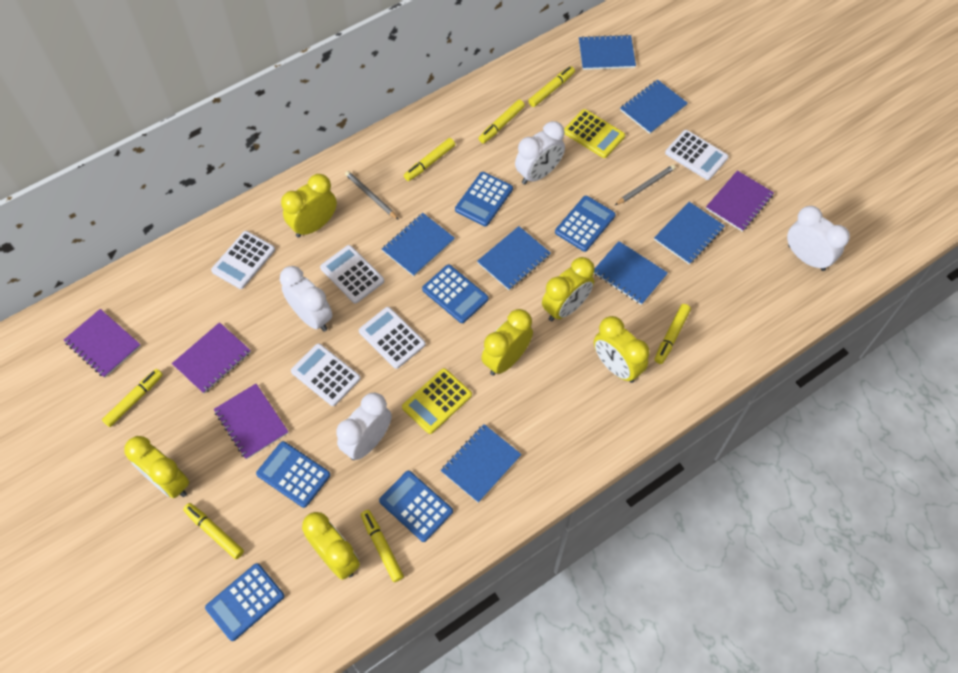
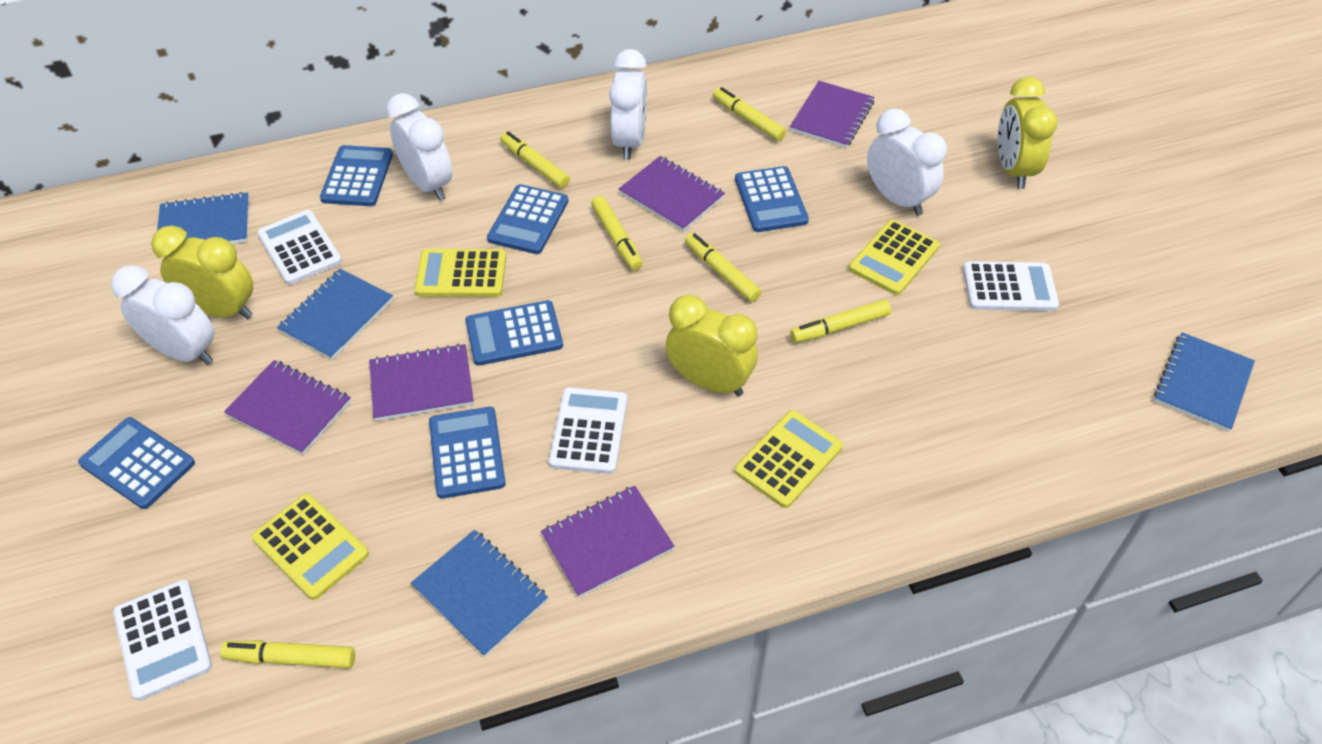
blue notebook: [382,213,454,276] [441,424,522,503] [477,226,551,290] [579,35,636,70] [594,241,668,305] [620,80,688,134] [654,202,725,265] = 7 -> [157,192,249,244] [277,269,393,360] [411,530,548,657] [1154,332,1255,432] = 4
grey pencil: [345,171,399,220] [615,165,675,205] = 2 -> none = 0
purple notebook: [64,309,141,378] [172,322,251,393] [214,384,288,460] [706,170,774,232] = 4 -> [224,360,351,455] [369,344,474,421] [541,486,675,598] [619,156,725,231] [790,81,875,148] = 5
white calculator: [211,231,275,289] [291,343,361,406] [320,245,384,303] [359,307,426,369] [665,130,728,180] = 5 -> [113,580,212,701] [257,210,342,285] [549,387,627,474] [963,261,1059,311] = 4
yellow calculator: [402,368,472,434] [564,109,625,158] = 2 -> [252,493,369,600] [415,249,506,297] [735,410,843,508] [849,219,940,295] = 4
yellow clock: [124,436,189,498] [281,174,337,238] [302,512,360,580] [481,309,533,376] [542,257,595,321] [594,316,649,383] = 6 -> [151,226,253,319] [666,295,758,396] [998,77,1058,189] = 3
yellow marker: [102,369,163,427] [183,503,244,559] [361,510,404,582] [404,138,455,181] [479,100,525,144] [528,66,575,107] [655,304,691,364] = 7 -> [220,640,355,668] [500,131,570,188] [591,196,643,270] [685,233,761,302] [713,87,786,141] [790,299,891,343] = 6

